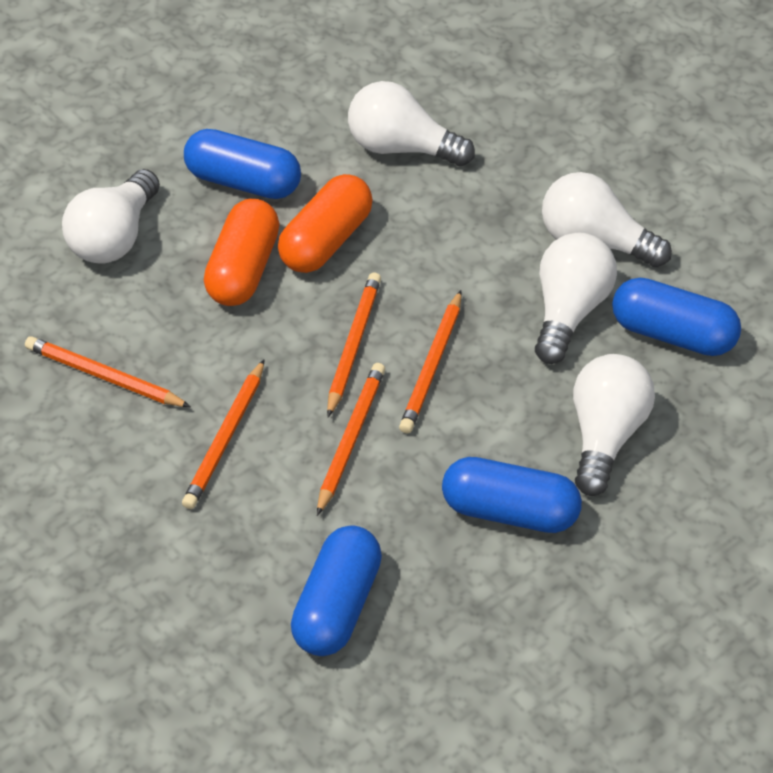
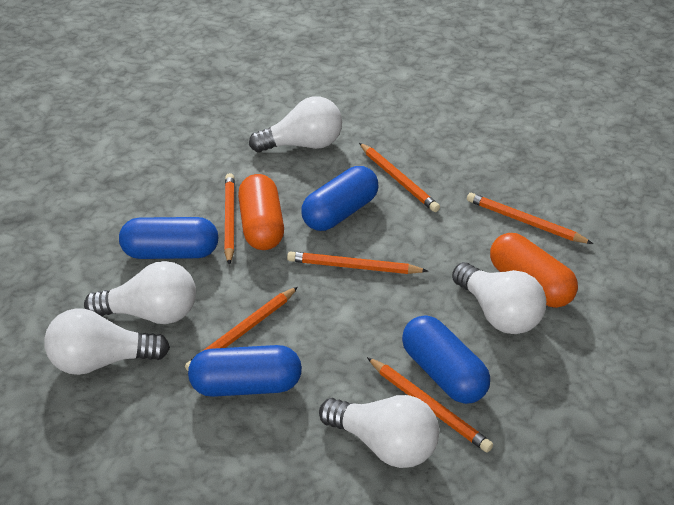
orange pencil: [25,336,191,407] [182,359,265,509] [317,363,385,516] [327,273,381,417] [399,290,462,434] = 5 -> [185,287,298,371] [224,173,235,265] [287,251,428,274] [359,143,440,212] [367,357,493,452] [467,193,593,244] = 6

